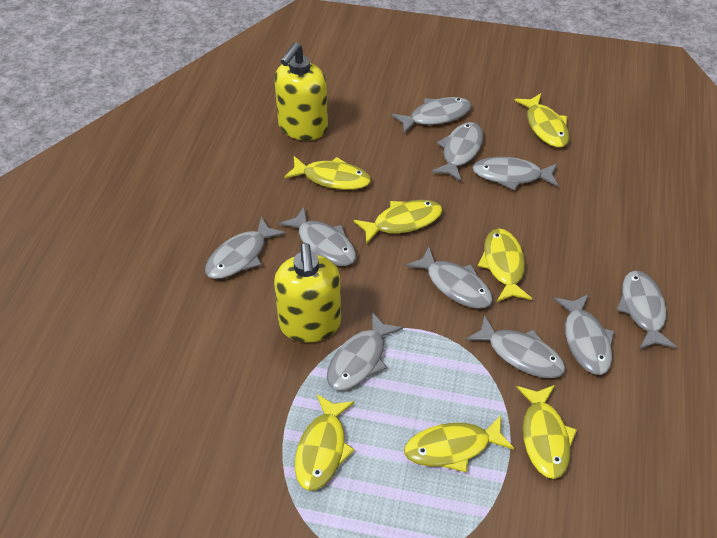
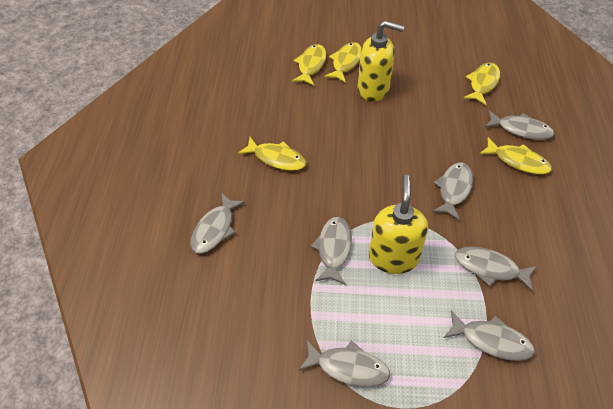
grey fish: [205,217,286,279] [279,207,356,266] [327,312,403,390] [392,97,472,134] [406,247,493,308] [431,122,484,182] [466,315,565,378] [472,157,559,191] [554,294,615,375] [617,270,676,349] = 10 -> [190,193,246,254] [298,340,390,387] [311,217,352,285] [432,162,473,221] [444,310,535,361] [455,247,537,292] [484,110,554,140] = 7
yellow fish: [284,156,371,190] [295,394,355,491] [353,200,443,244] [404,415,515,473] [478,228,532,302] [514,93,569,147] [516,385,577,479] = 7 -> [238,137,306,171] [292,44,326,86] [324,42,362,83] [463,62,500,105] [479,137,552,174] = 5

